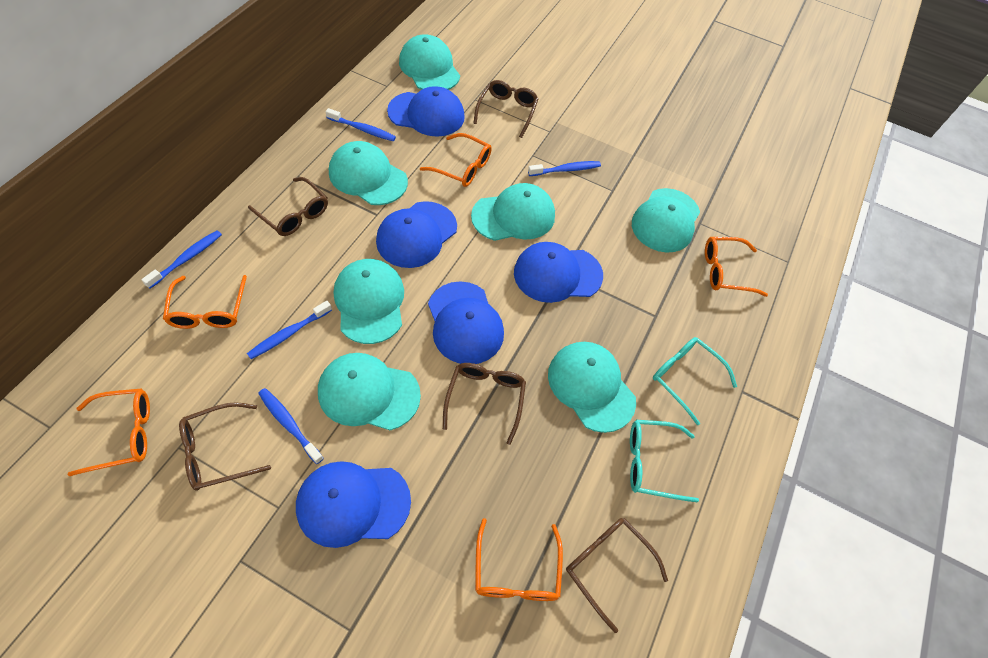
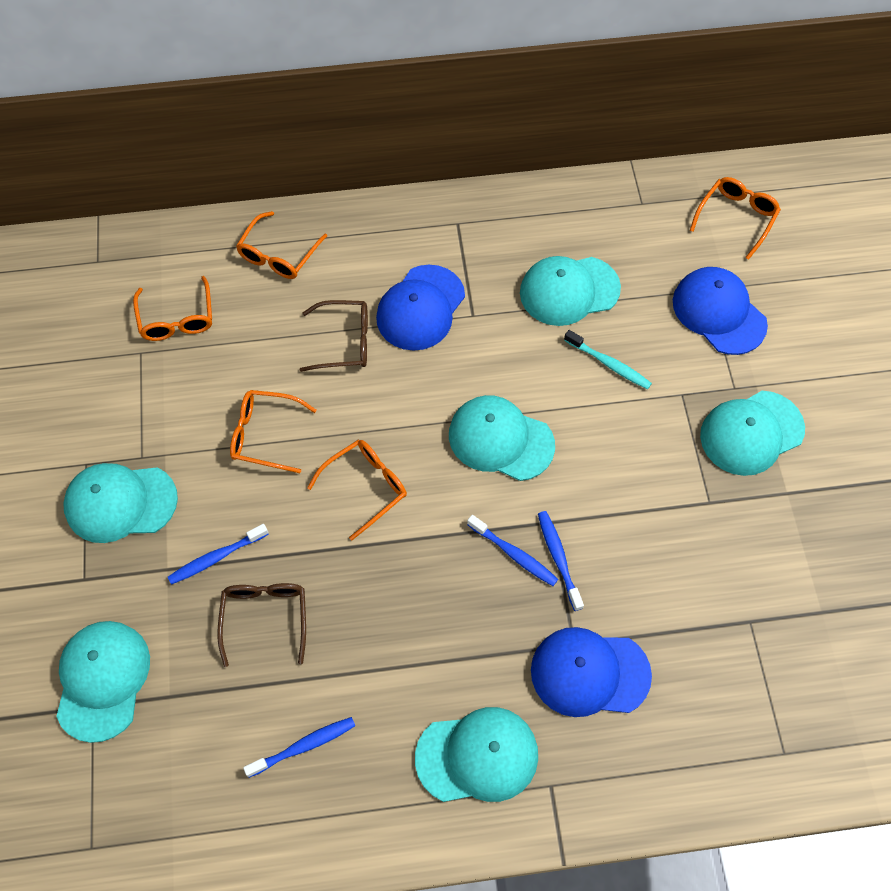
blue cap: [296,461,411,548] [376,201,457,268] [387,86,465,137] [428,281,504,364] [514,242,603,303] = 5 -> [376,265,465,351] [531,627,652,717] [673,267,768,355] = 3
blue toothbrush: [141,230,222,289] [247,301,332,359] [258,388,324,464] [325,108,396,141] [528,161,601,176] = 5 -> [168,524,269,585] [243,717,355,778] [467,515,558,586] [538,511,584,611] = 4
brown glasses: [179,402,271,490] [248,177,328,236] [443,363,526,445] [473,80,539,138] [566,518,668,633] = 5 -> [217,583,306,667] [300,300,368,372] = 2
turquoise cap: [318,353,421,430] [329,141,408,205] [334,259,404,344] [399,34,460,90] [471,183,555,241] [548,342,636,433] [632,188,700,253] = 7 -> [56,621,150,743] [63,463,178,543] [415,707,538,802] [449,395,555,481] [520,256,621,326] [700,391,805,476] = 6
turquoise glasses: [630,420,699,502] [653,337,737,425] = 2 -> none = 0
turquoise toothbrush: none = 0 -> [564,330,652,390] = 1

